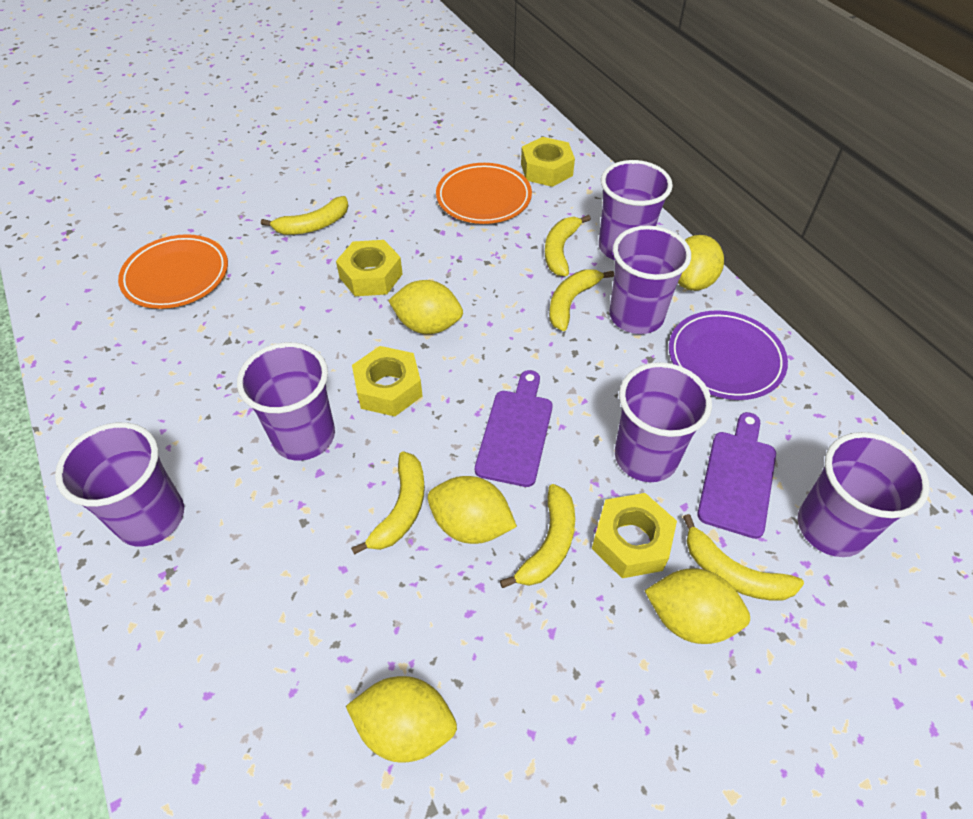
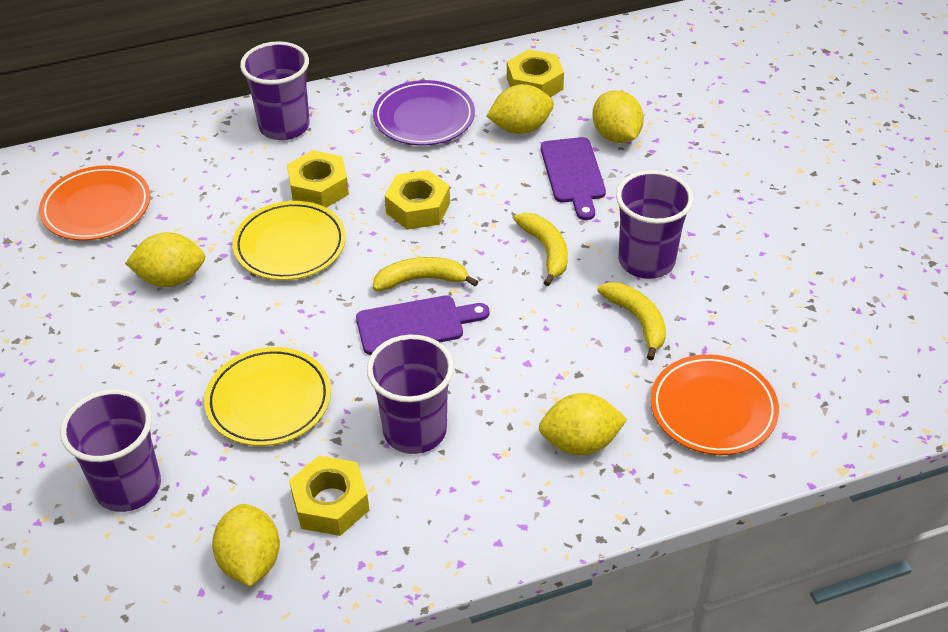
purple cup: [55,422,184,547] [237,342,335,461] [599,160,673,260] [609,225,691,334] [615,362,712,482] [798,432,929,557] = 6 -> [60,389,161,512] [240,41,310,140] [367,335,454,454] [616,170,694,279] = 4
yellow banana: [261,196,348,235] [351,452,425,555] [500,484,575,588] [545,215,591,276] [549,269,614,331] [683,514,804,601] = 6 -> [373,257,478,291] [514,212,568,286] [597,282,666,360] = 3
yellow plate: none = 0 -> [204,347,331,446] [233,201,346,280] = 2

